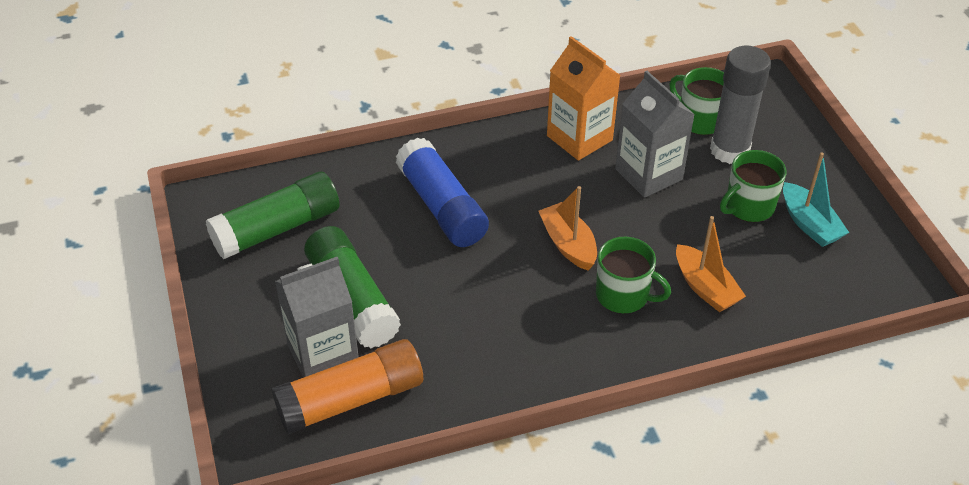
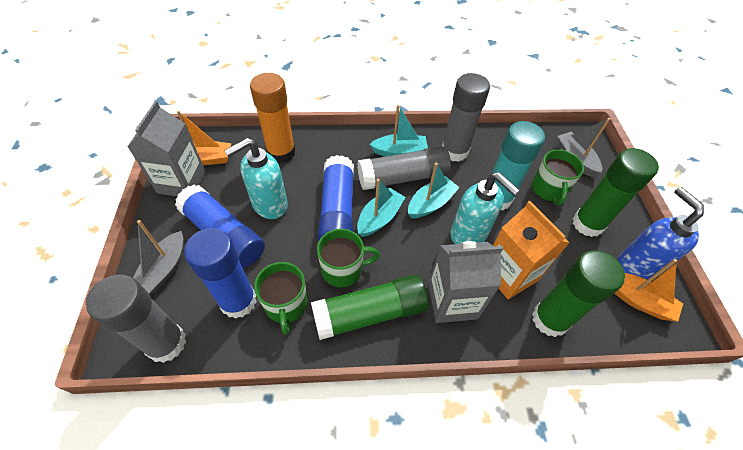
blue glue stick: [396,138,489,247] = 1 -> [175,185,265,268] [184,228,257,319] [318,155,354,240] = 3
blue soap dispenser: none = 0 -> [618,187,704,280] = 1
green glue stick: [206,171,340,259] [304,226,401,348] = 2 -> [311,275,428,340] [532,250,625,337] [572,148,659,237] = 3
grey boat: none = 0 -> [133,220,183,294] [557,118,610,177] = 2
grey glue stick: [710,46,771,164] = 1 -> [86,275,186,363] [357,146,451,190] [442,73,490,162] = 3
turquoise boat: [783,152,849,247] = 1 -> [357,179,406,237] [370,105,428,156] [408,163,460,218] = 3
turquoise glue stick: none = 0 -> [492,121,545,210] = 1
turquoise soap dispenser: none = 0 -> [224,138,288,219] [450,172,520,244] = 2

